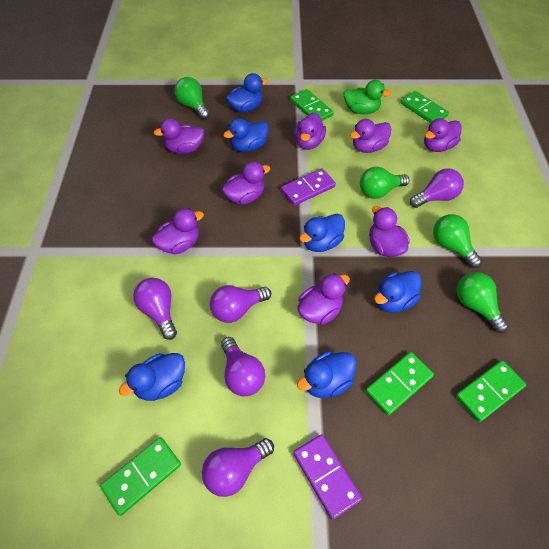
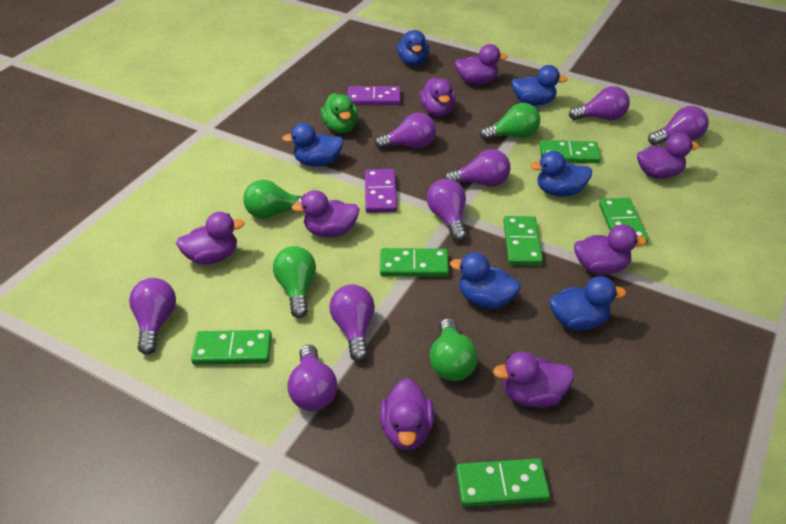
green domino: [100,437,181,516] [290,89,334,121] [365,352,434,415] [401,91,449,123] [456,360,526,422] = 5 -> [191,330,272,365] [380,248,449,277] [456,458,550,507] [503,216,543,266] [539,140,601,163] [599,198,648,244] = 6
purple light bulb: [133,278,177,340] [202,438,274,497] [210,285,271,323] [221,337,265,396] [410,168,464,208] = 5 -> [129,278,176,355] [288,345,337,411] [329,284,375,362] [375,113,436,149] [427,179,466,241] [444,149,511,187] [569,86,630,120] [648,106,709,145] = 8

